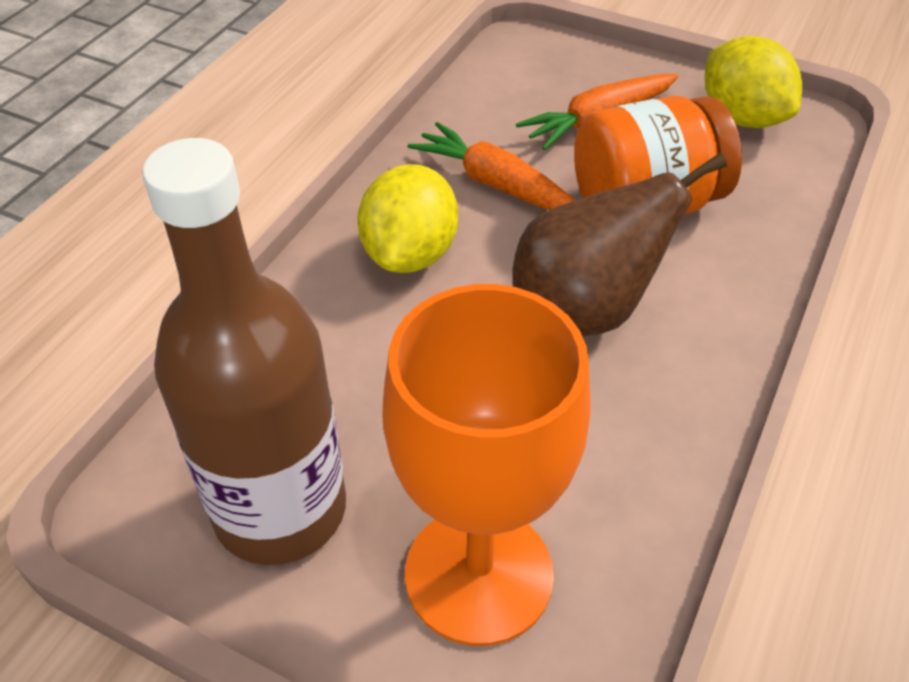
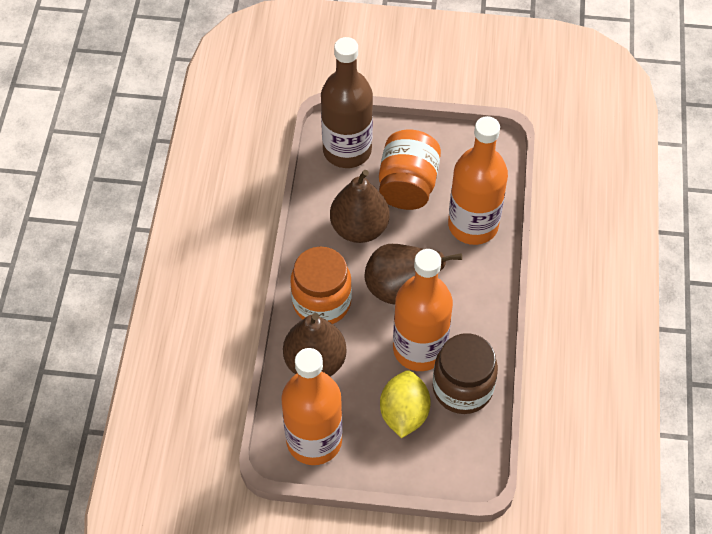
brown jar: none = 0 -> [433,333,498,414] = 1
brown pear: [512,153,727,336] = 1 -> [283,313,347,377] [330,170,390,243] [365,244,462,304] = 3
orange bottle: none = 0 -> [281,348,343,465] [393,249,453,371] [448,116,508,245] = 3
orange carrot: [408,122,576,210] [516,74,678,150] = 2 -> none = 0
orange goblet: [382,284,591,646] = 1 -> none = 0
orange jar: [574,96,742,215] = 1 -> [291,247,352,324] [379,129,441,210] = 2
yellow lemon: [358,164,458,273] [705,36,802,128] = 2 -> [380,370,431,438] = 1

